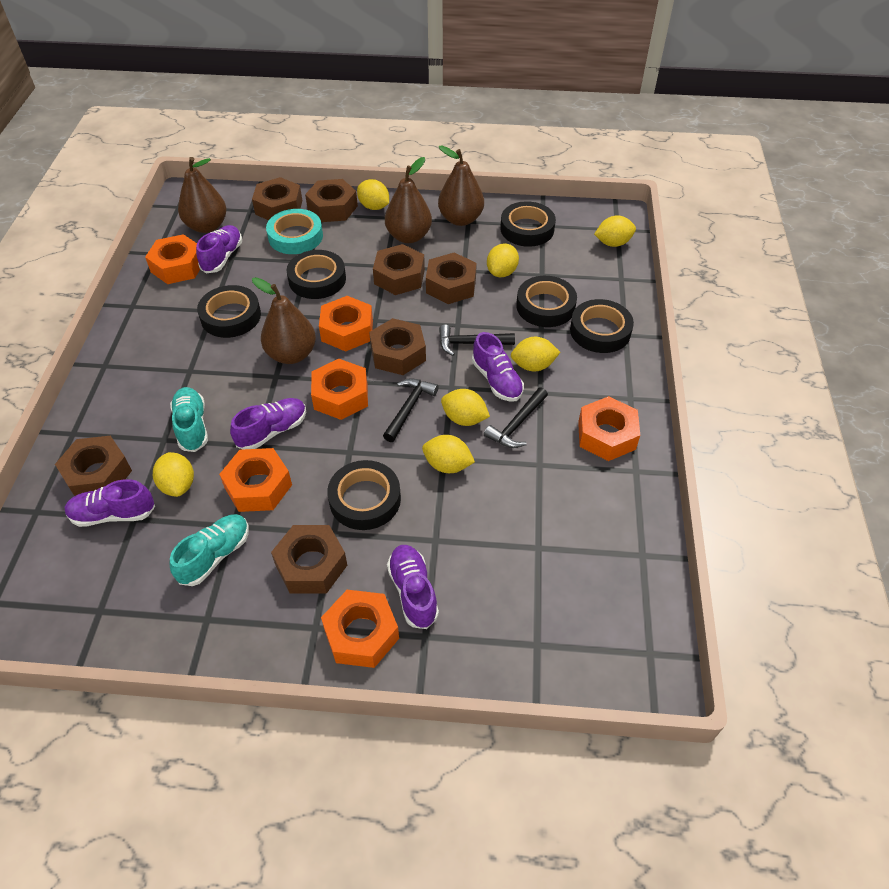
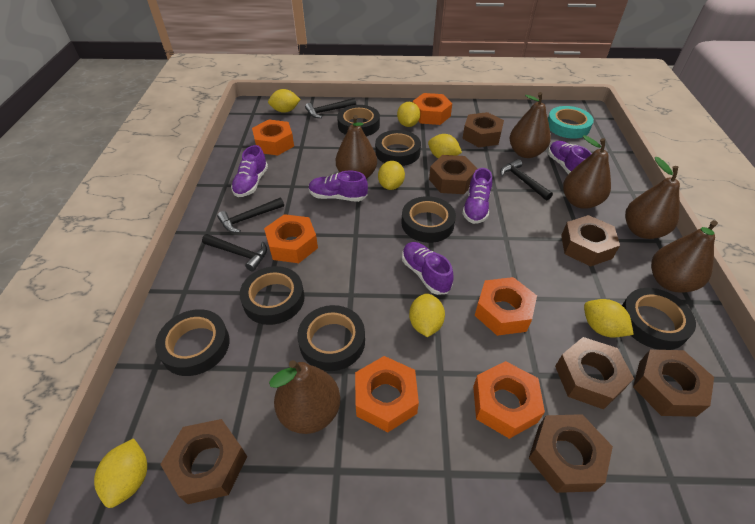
black hammer: [383,378,439,442] [439,324,515,356] [484,387,548,448] = 3 -> [202,234,267,271] [217,197,284,233] [305,98,356,118] [500,159,553,200] = 4
black tape: [197,285,261,338] [287,250,346,299] [327,460,401,530] [500,201,556,247] [516,276,577,327] [570,299,634,353] = 6 -> [155,309,230,376] [240,266,305,325] [297,305,365,371] [337,105,380,136] [375,130,421,166] [401,196,456,243] [622,288,696,350] = 7
brown pear: [178,157,227,233] [252,277,316,364] [385,157,432,243] [438,145,484,226] = 4 -> [269,360,340,434] [336,115,377,179] [509,92,551,158] [563,135,611,209] [625,157,680,239] [651,220,718,293] = 6
turquoise shoe: [170,387,208,452] [170,514,249,586] = 2 -> none = 0

